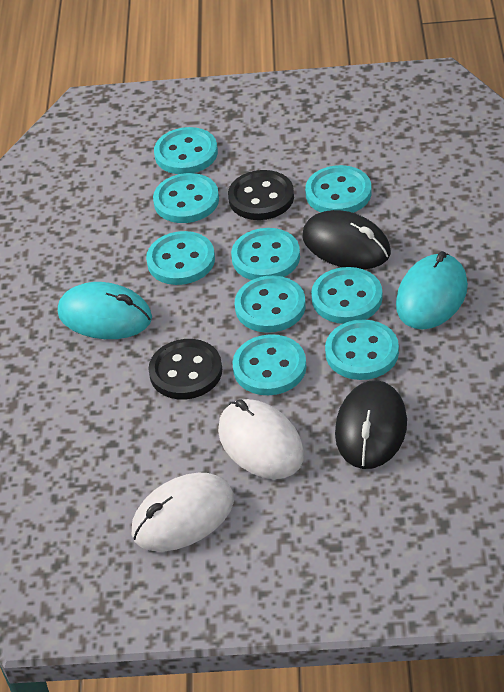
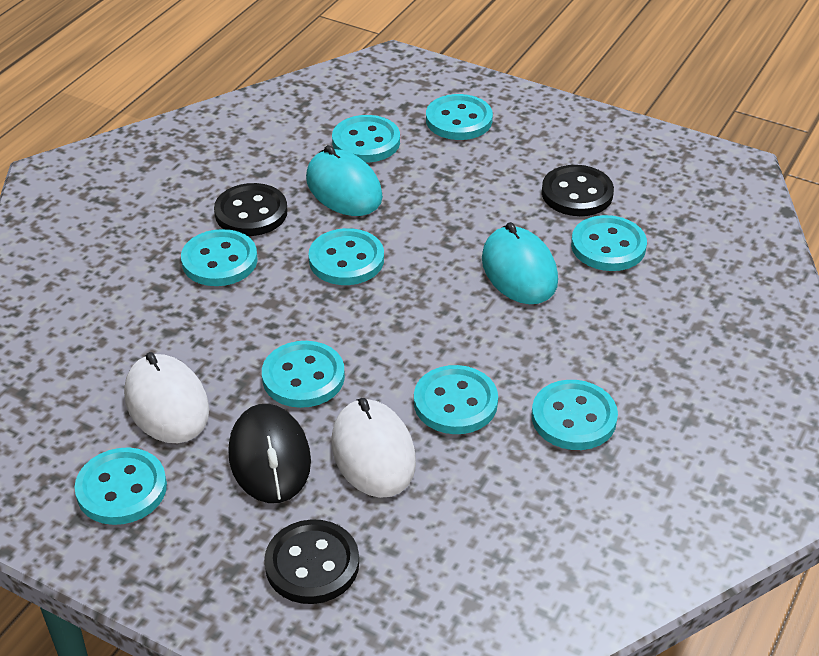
black button: [148,339,222,399] [228,170,294,220] = 2 -> [214,183,287,236] [264,520,359,604] [542,165,614,216] = 3
black mouse: [303,210,391,269] [335,380,407,469] = 2 -> [228,404,311,503] = 1

